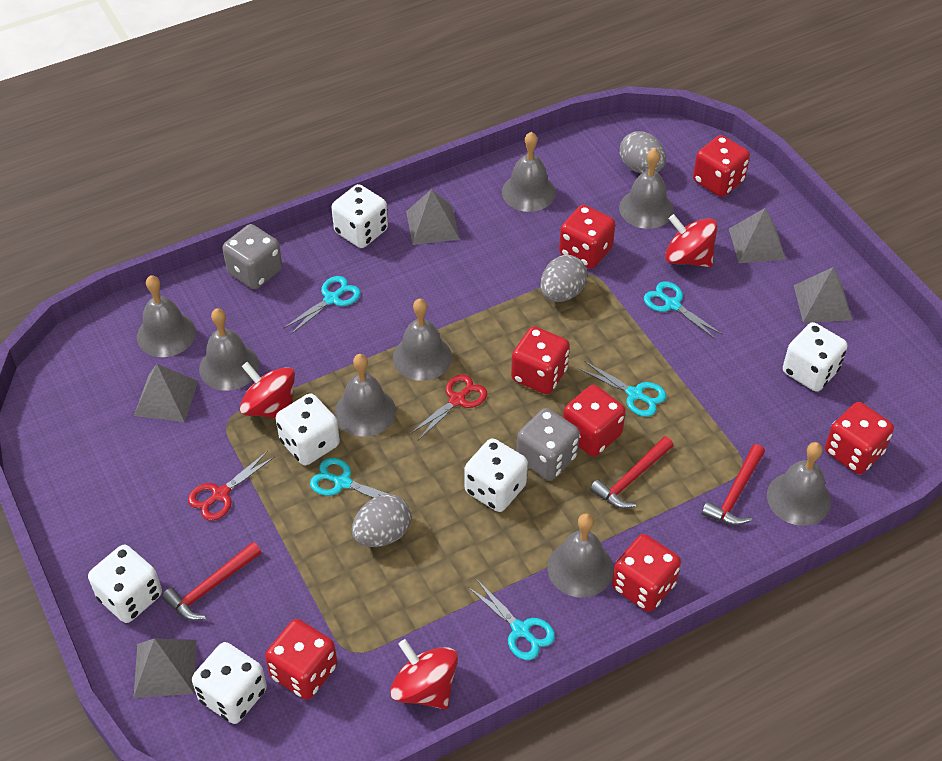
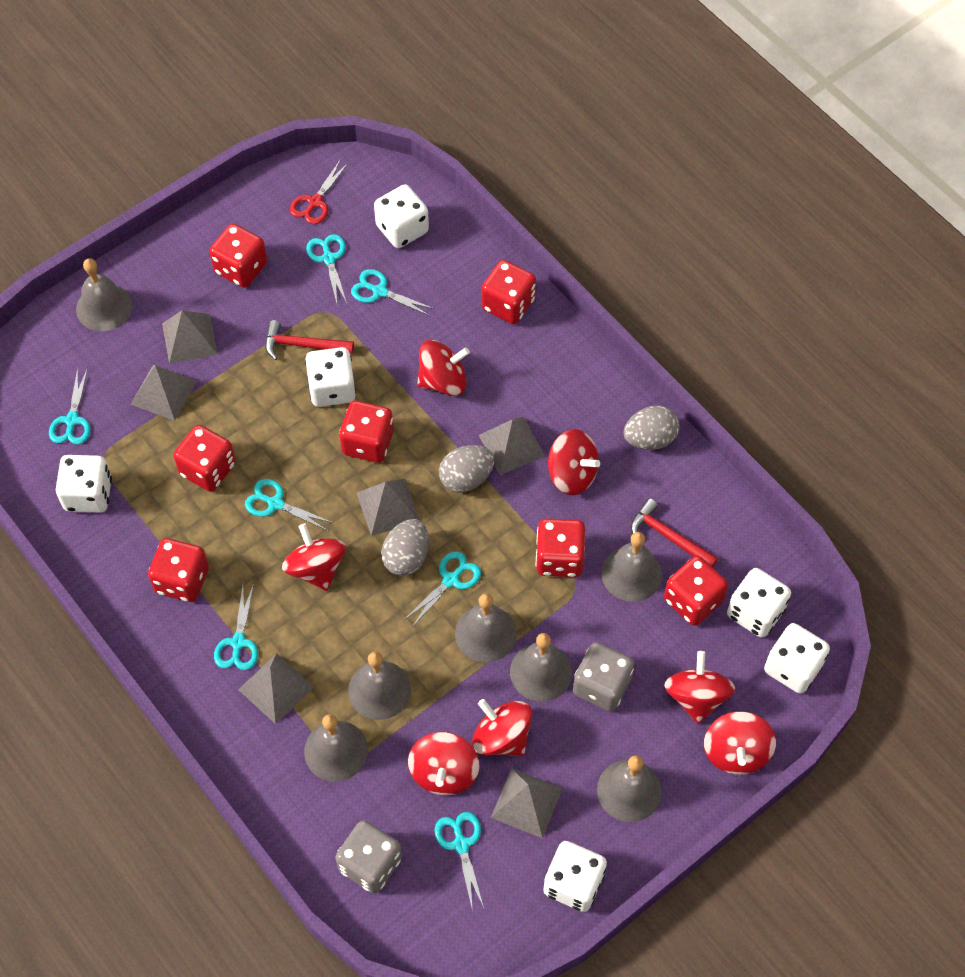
grey bell: [137,275,196,357] [199,308,259,391] [335,354,396,437] [393,299,452,381] [502,132,556,212] [547,513,613,598] [619,148,674,229] [767,442,831,526] = 8 -> [76,258,133,331] [304,714,368,782] [348,652,411,720] [455,593,517,662] [510,633,572,702] [597,755,662,822] [601,532,662,602] = 7
grey pyramid: [134,364,198,422] [134,638,196,698] [406,189,459,245] [729,208,786,263] [794,267,852,323] = 5 -> [131,365,197,421] [162,310,218,364] [238,653,314,724] [357,479,420,536] [479,417,545,475] [491,768,563,838] = 6
red hammer: [162,542,262,621] [590,436,674,509] [702,444,765,526] = 3 -> [265,320,354,360] [631,498,718,567] = 2
red scissors: [188,451,274,521] [410,374,487,440] = 2 -> [290,159,349,224] = 1
red spinning top: [240,362,295,418] [390,639,458,709] [665,214,718,267] = 3 -> [282,524,346,591] [408,732,479,795] [417,340,470,396] [472,699,532,756] [548,429,600,495] [664,651,735,724] [704,711,776,775] = 7
turquoise scissors: [283,276,361,335] [310,458,404,500] [468,580,555,660] [578,361,667,417] [644,281,723,339] = 5 -> [49,367,91,445] [214,584,258,670] [245,479,333,531] [306,234,347,303] [351,269,435,316] [404,551,481,627] [435,812,484,912] = 7

